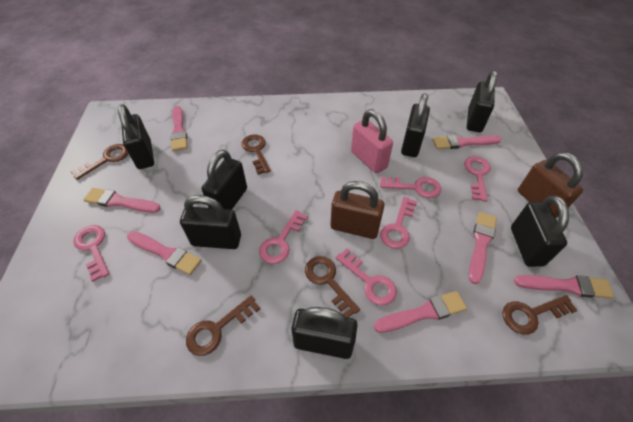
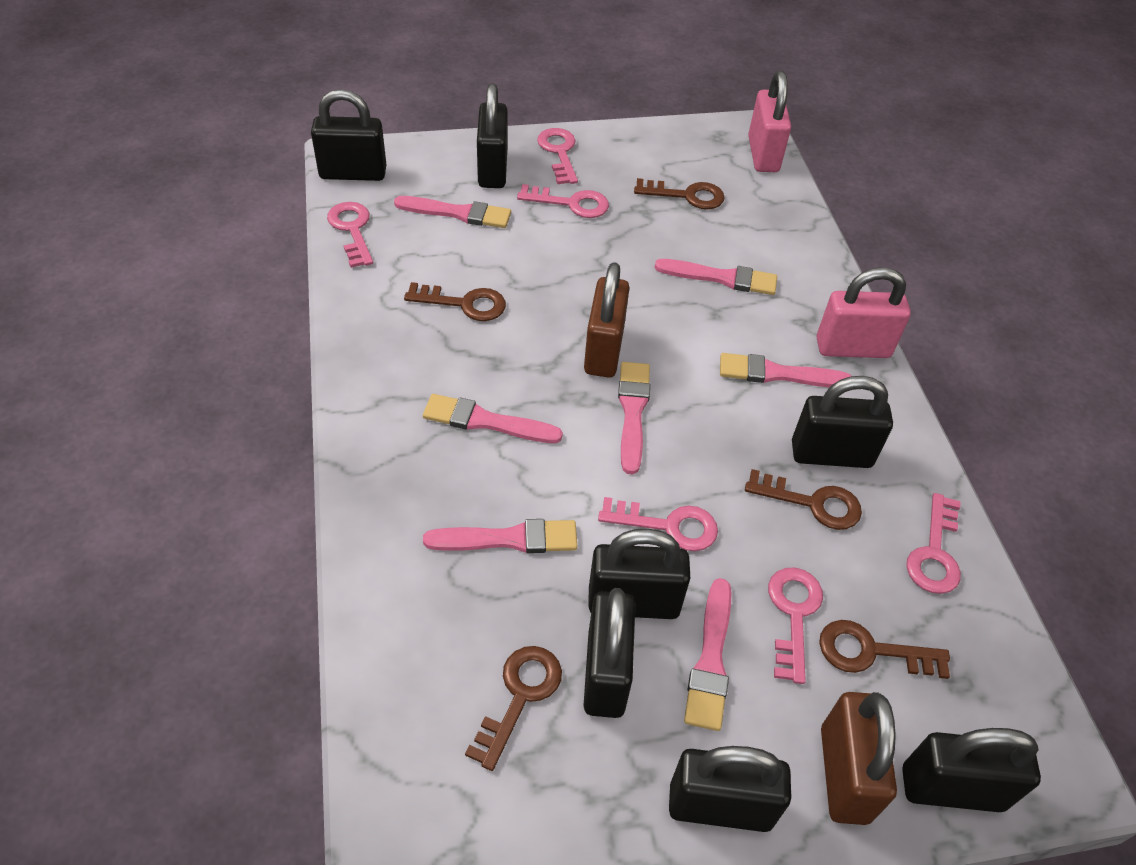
pink padlock: [351,109,393,173] = 1 -> [748,71,791,172] [817,267,911,358] = 2

